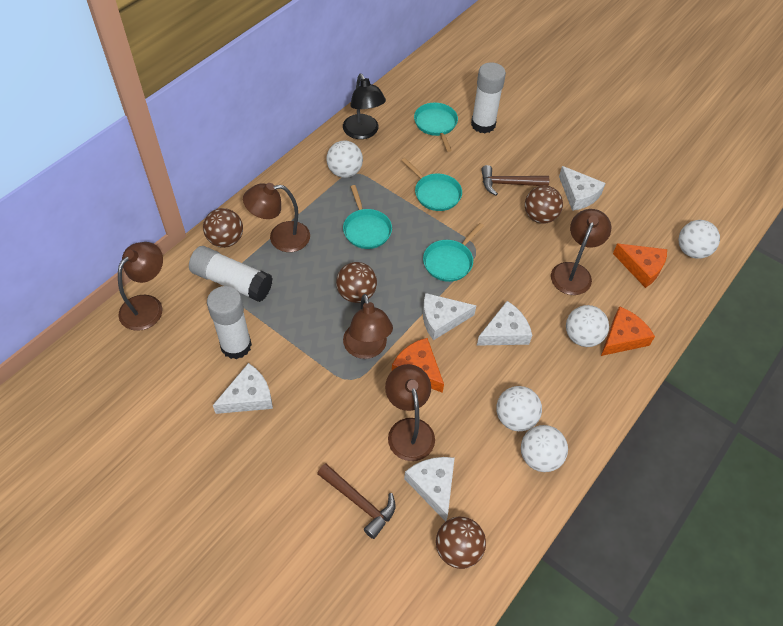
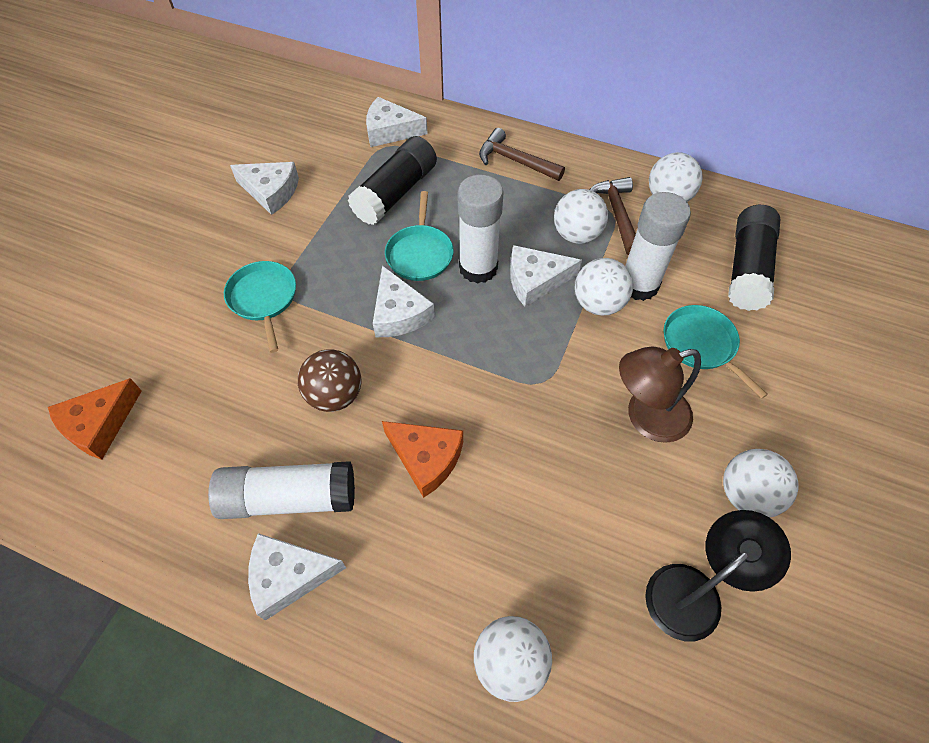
black glue stick: none = 0 -> [348,136,437,225] [728,205,780,311] = 2
brown ball: [203,208,243,248] [336,262,377,303] [436,517,486,569] [525,185,563,224] = 4 -> [298,349,361,412] = 1
brown lamp: [118,242,163,331] [243,183,310,252] [343,294,393,359] [385,364,435,461] [551,209,611,295] = 5 -> [619,346,701,443] = 1
orange cheese: [392,338,444,393] [601,306,655,356] [613,243,667,288] = 3 -> [48,378,142,460] [382,421,463,498] = 2
turquoise pan: [343,185,392,249] [401,158,462,211] [414,103,458,152] [423,223,484,282] = 4 -> [224,261,296,353] [385,191,454,281] [664,305,768,399] = 3

